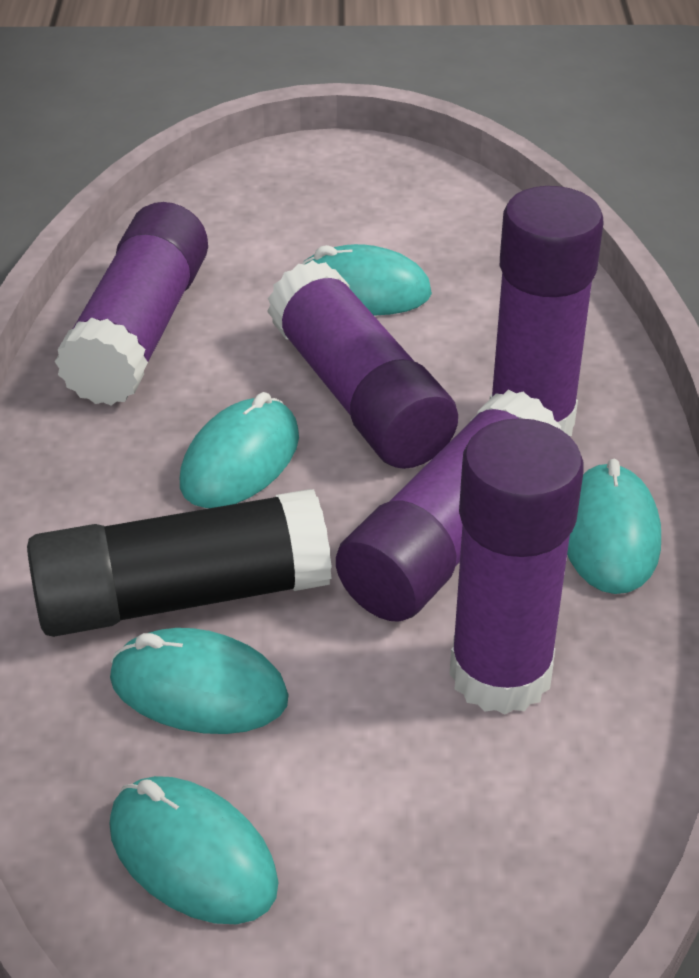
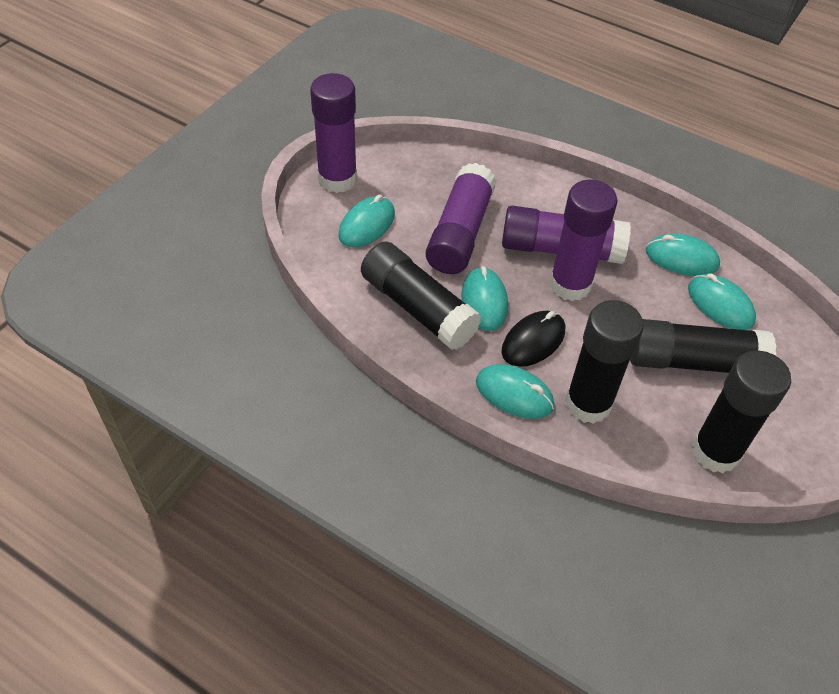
black glue stick: [27,489,332,637] = 1 -> [361,241,481,350] [566,300,644,424] [630,319,776,373] [692,350,791,473] = 4
black mouse: none = 0 -> [501,311,565,367] = 1
purple glue stick: [55,202,208,406] [267,260,458,469] [336,390,561,622] [449,418,584,714] [490,186,604,436] = 5 -> [310,73,357,193] [426,163,496,274] [502,206,631,264] [549,180,618,301] = 4

